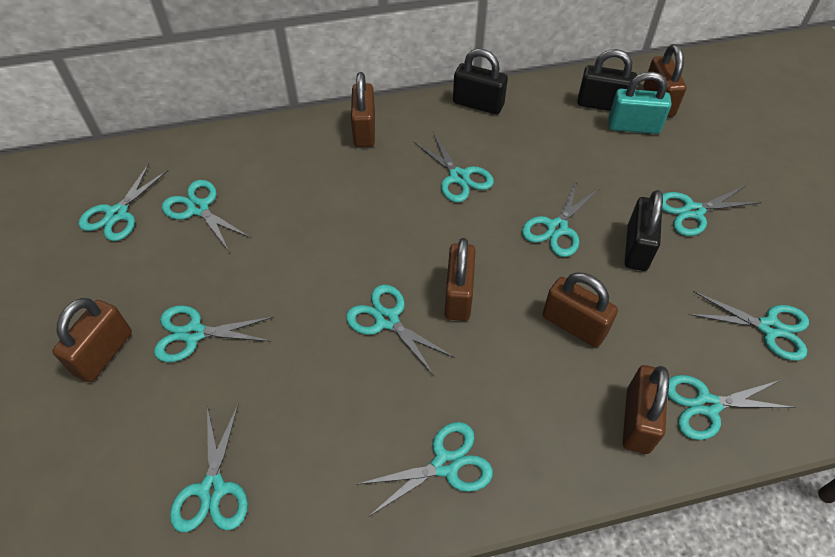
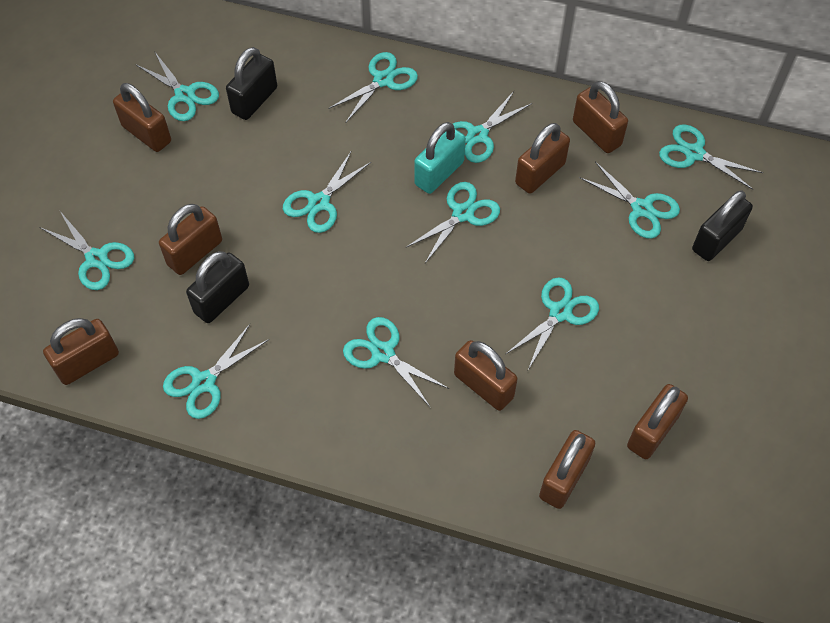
brown padlock: [52,298,132,382] [351,72,375,147] [445,238,476,321] [543,272,618,347] [623,365,669,454] [644,44,687,117] = 6 -> [43,318,119,385] [113,83,171,152] [159,204,222,275] [454,340,518,411] [515,123,570,194] [539,430,595,509] [573,81,628,153] [627,384,688,459] = 8

